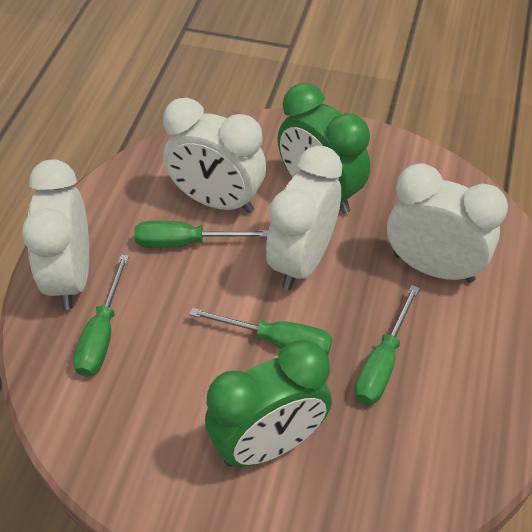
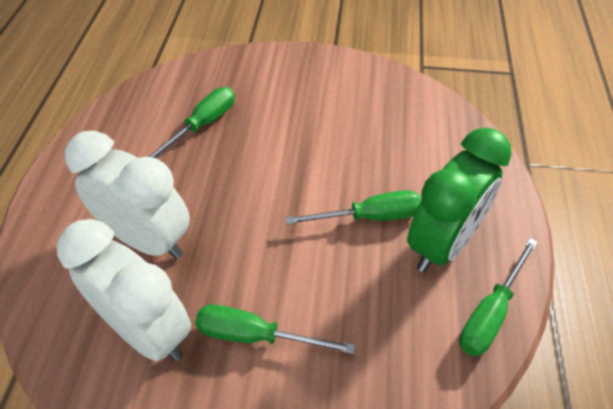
green clock: [205,339,332,467] [278,83,370,214] = 2 -> [407,128,512,272] = 1
white clock: [22,159,89,310] [163,98,266,213] [266,145,342,290] [387,163,508,283] = 4 -> [57,219,191,362] [65,131,190,259] = 2

